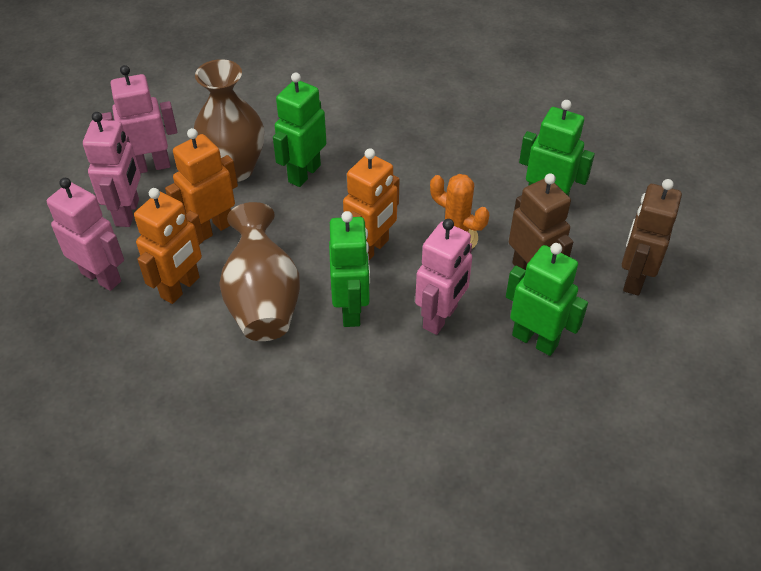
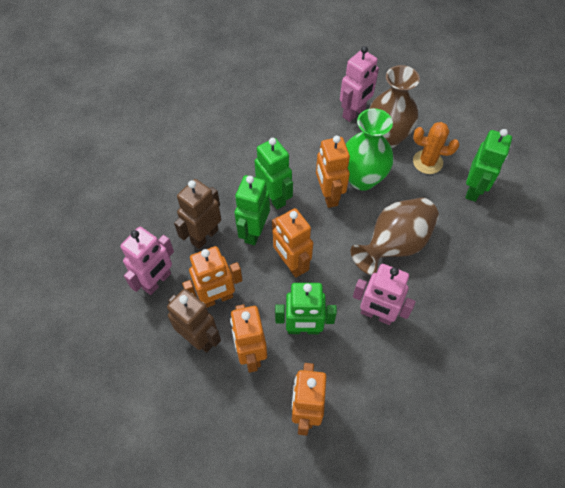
green vase: none = 0 -> [346,108,394,191] = 1
orange robot: [134,188,204,304] [165,128,238,240] [343,148,399,260] = 3 -> [182,246,243,308] [230,304,267,373] [272,208,313,278] [292,363,326,436] [316,135,350,208] = 5
pink robot: [47,178,124,291] [83,112,141,227] [102,65,177,173] [415,219,472,335] = 4 -> [120,227,174,295] [340,46,379,122] [353,264,416,325] = 3

